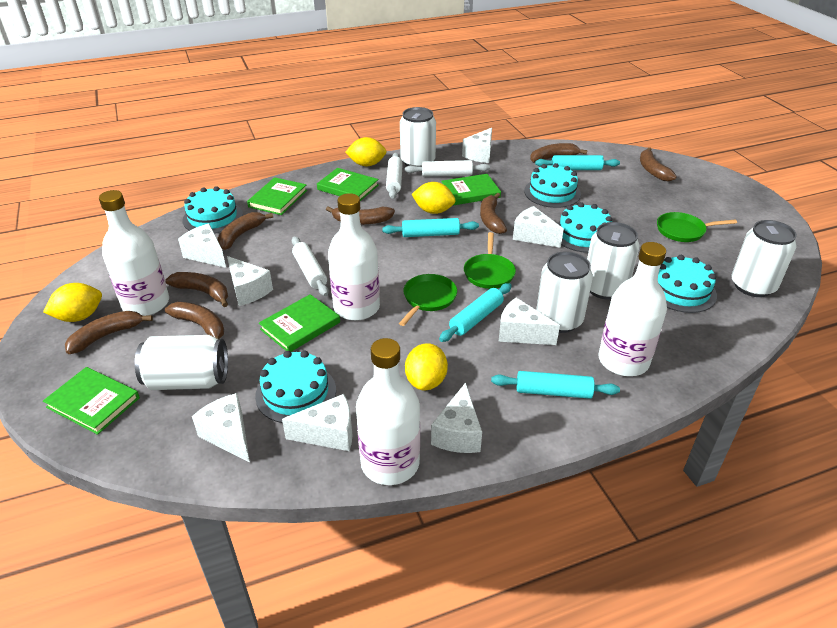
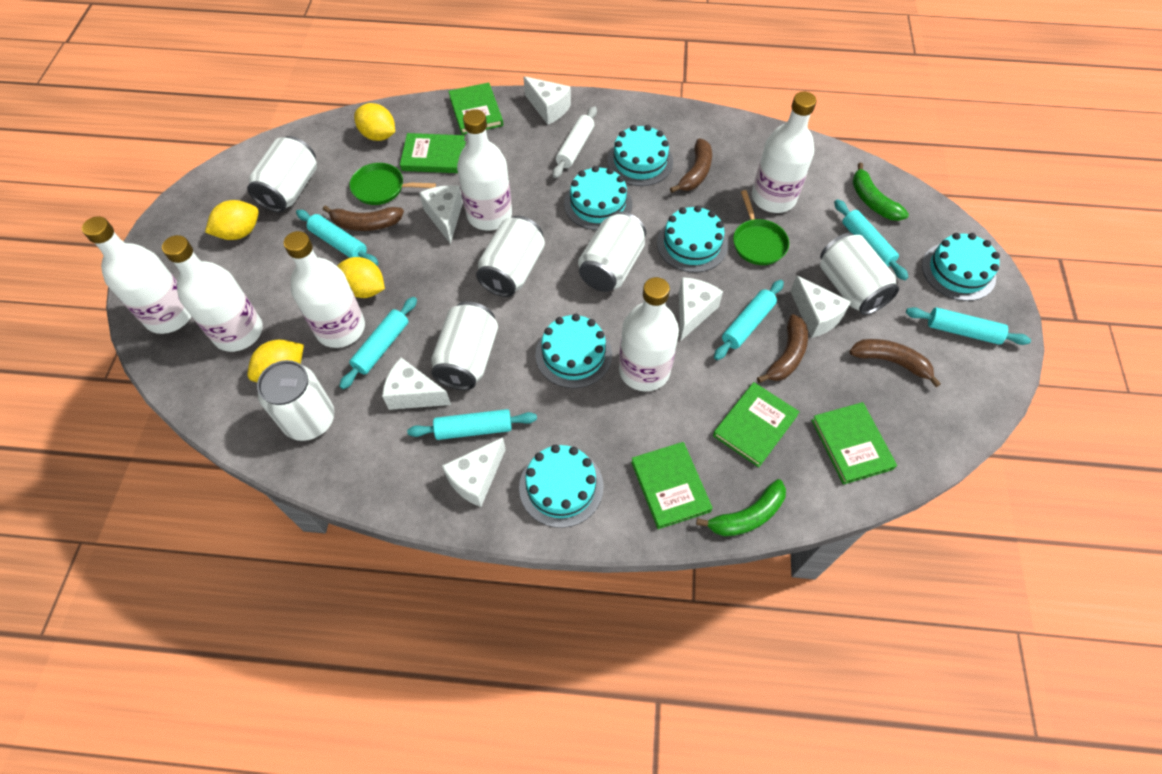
brown banana: [65,311,153,354] [165,272,228,307] [165,302,224,339] [217,212,273,250] [326,206,395,225] [480,193,507,234] [530,143,587,163] [640,147,677,181] = 8 -> [323,206,404,231] [670,139,712,193] [757,314,808,383] [849,339,941,387] = 4
green banana: none = 0 -> [696,479,786,537] [852,163,909,221] = 2
green pan: [399,274,457,326] [464,232,516,289] [657,212,737,242] = 3 -> [350,163,436,205] [733,190,789,265] = 2
turquoise cake: [182,186,243,234] [255,350,336,423] [524,163,581,208] [557,202,612,253] [658,255,717,313] = 5 -> [519,444,604,528] [535,314,612,388] [564,166,632,230] [607,125,673,186] [657,205,728,273] [922,233,1000,301] = 6
turquoise rolling pin: [382,218,479,237] [439,283,512,342] [491,371,620,399] [535,155,620,170] = 4 -> [296,210,379,266] [339,297,417,389] [407,409,537,440] [714,280,784,360] [834,199,908,280] [906,307,1031,345] = 6
white bottle: [99,190,169,316] [328,193,380,321] [356,338,420,485] [598,242,667,376] = 4 -> [82,216,191,334] [162,235,263,352] [284,231,365,348] [457,109,512,230] [619,277,679,391] [752,92,816,213] = 6
white can: [135,335,228,390] [400,107,436,167] [536,251,593,333] [587,222,639,300] [731,220,797,297] = 5 -> [247,136,317,212] [257,360,334,441] [431,301,498,390] [476,216,545,297] [578,211,646,292] [820,233,899,315] = 6
white cheese: [178,223,226,268] [192,393,250,463] [227,256,273,306] [282,394,352,451] [431,382,482,453] [462,128,492,163] [498,298,560,345] [513,206,564,248] = 8 -> [382,358,451,410] [419,185,463,244] [442,437,506,507] [524,76,571,125] [679,277,723,341] [790,276,851,338] = 6
white rolling pin: [292,237,329,296] [386,153,403,199] [405,160,490,177] = 3 -> [553,106,597,178] = 1

